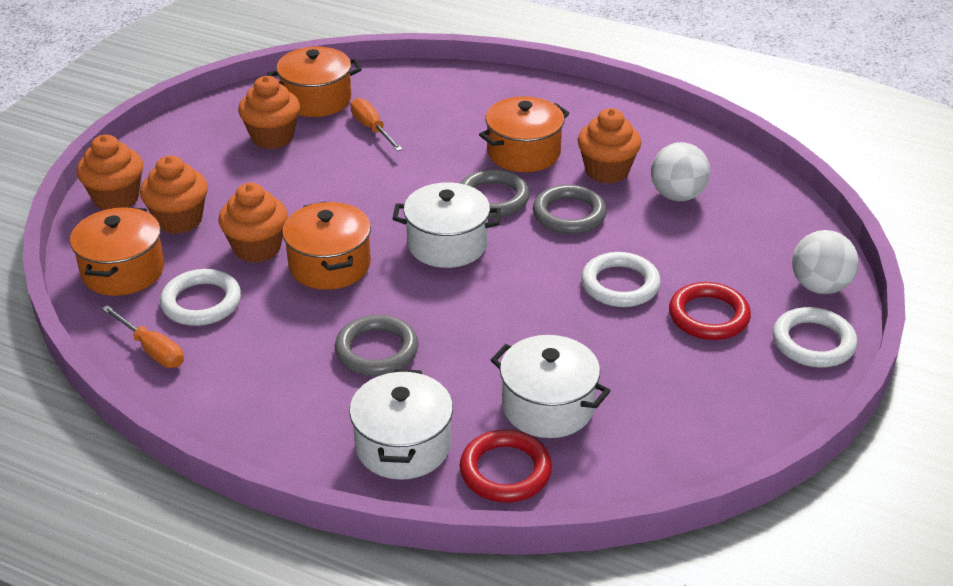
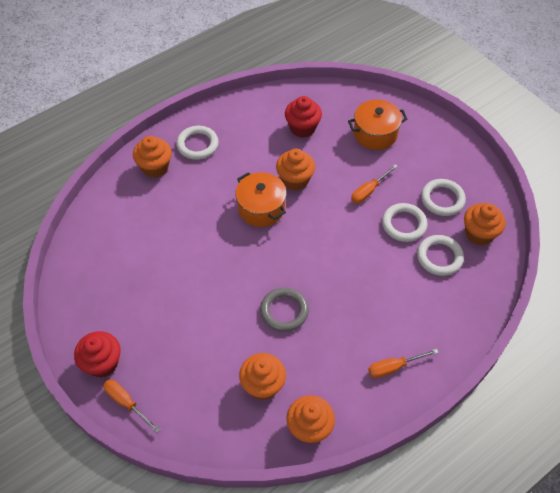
grey ring: [335,315,418,376] [460,169,530,218] [533,185,607,234] = 3 -> [260,287,309,332] = 1
orange pot: [70,207,164,296] [267,47,362,117] [282,201,371,290] [479,96,570,172] = 4 -> [235,172,287,227] [348,99,408,150] = 2
orange screwdriver: [102,305,184,368] [351,98,403,151] = 2 -> [103,379,160,433] [351,164,398,203] [368,349,439,378] = 3
red cupcake: none = 0 -> [74,331,121,378] [285,96,322,138] = 2
red ring: [460,430,552,503] [669,282,751,340] = 2 -> none = 0
white ball: [651,142,710,201] [792,230,859,294] = 2 -> none = 0
white pot: [349,369,453,480] [393,182,501,268] [491,335,611,438] = 3 -> none = 0
white ring: [160,269,241,326] [581,252,661,307] [773,307,857,368] = 3 -> [176,126,219,160] [382,203,428,242] [417,235,464,276] [421,179,466,216] = 4

